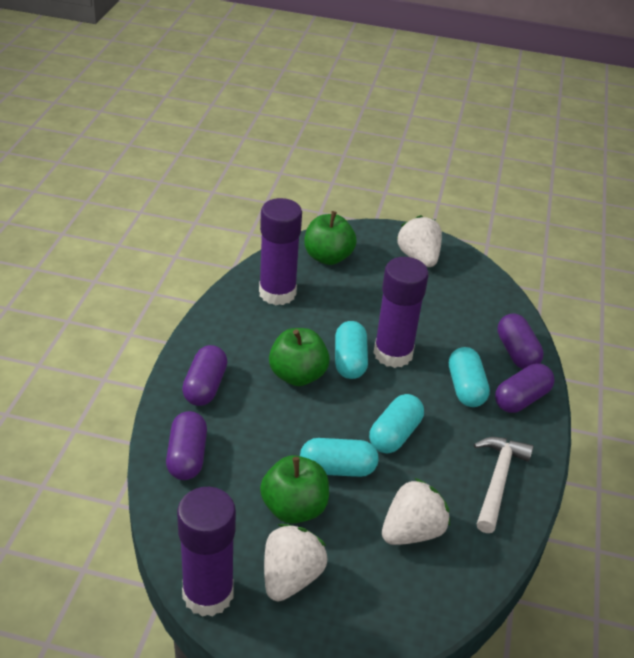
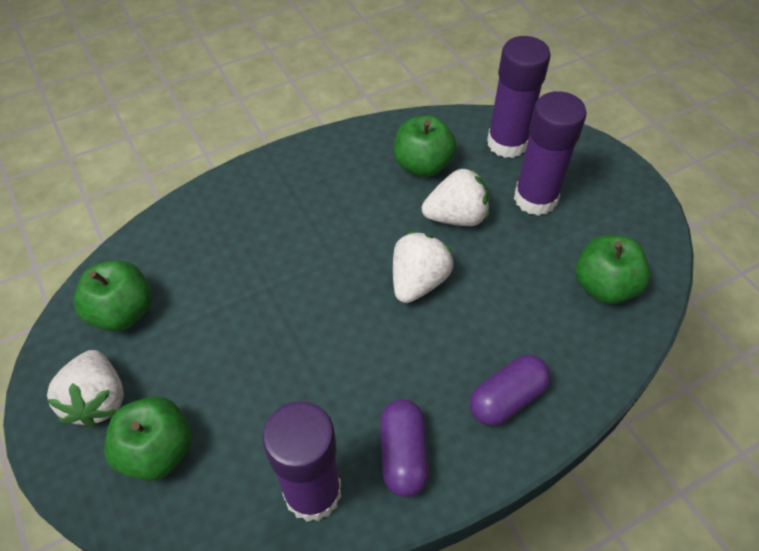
green apple: [260,455,329,524] [269,328,330,386] [304,211,356,265] = 3 -> [74,260,152,332] [104,397,192,481] [394,115,457,177] [576,235,651,304] = 4
purple capsule: [166,411,207,480] [182,345,228,406] [495,363,555,413] [497,314,544,369] = 4 -> [380,399,429,497] [469,355,551,426] = 2
turquoise capsule: [300,438,379,477] [335,321,368,379] [369,394,424,454] [449,347,490,407] = 4 -> none = 0
white hammer: [474,437,533,533] = 1 -> none = 0

